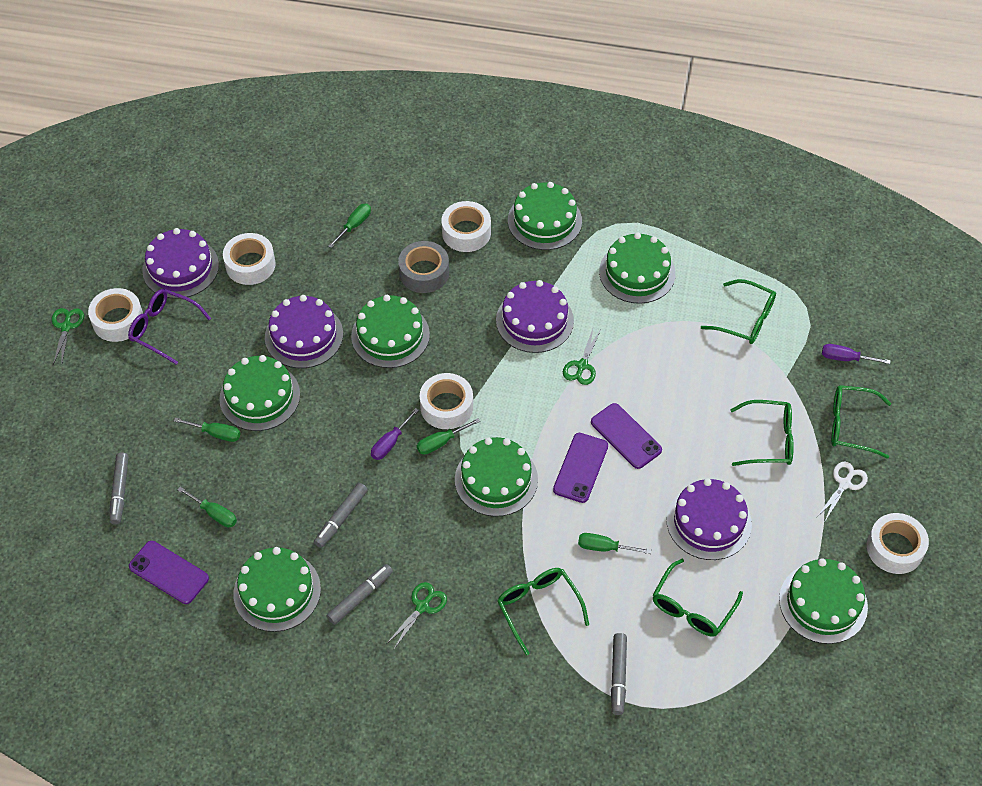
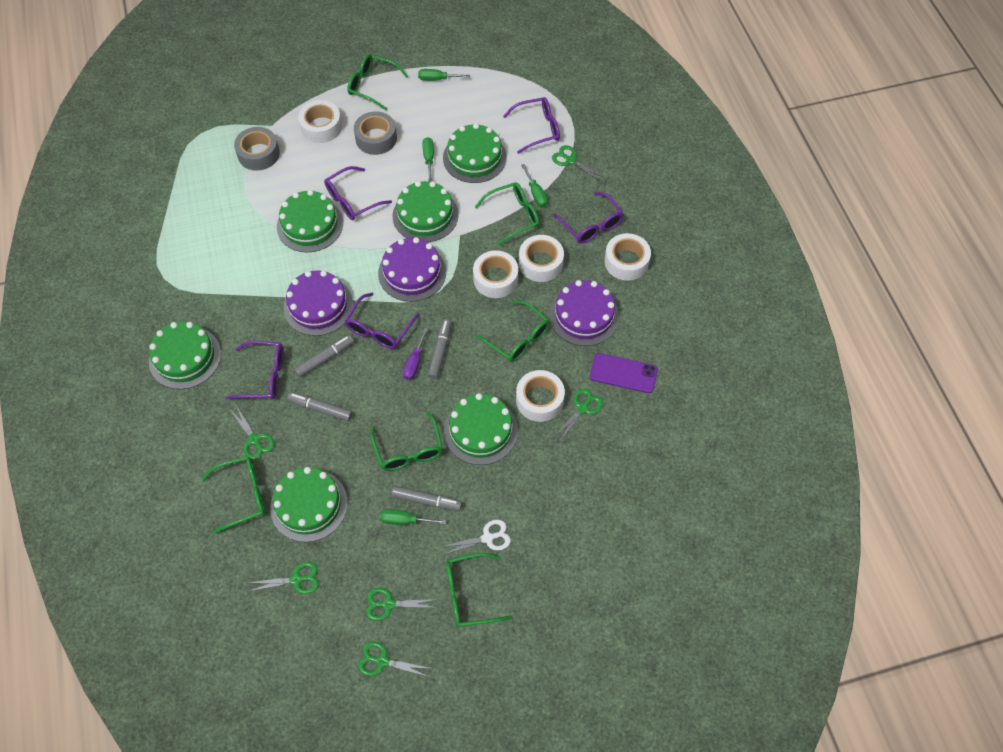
green cake: [219,355,300,431] [233,547,321,632] [351,295,430,368] [455,437,538,517] [508,182,582,250] [599,232,676,304] [779,558,868,644] = 7 -> [149,322,221,389] [270,467,348,542] [277,190,343,252] [393,181,458,242] [443,123,507,183] [444,393,518,465] = 6
green glasses: [497,568,589,655] [653,559,743,637] [701,279,776,344] [730,400,794,466] [831,385,891,459] = 5 -> [201,456,265,534] [347,54,409,111] [370,412,443,471] [446,553,513,627] [475,182,539,246] [475,301,550,362] = 6
green scissors: [52,308,84,365] [386,582,447,649] [563,329,601,385] = 3 -> [231,405,274,460] [249,562,319,594] [358,641,432,677] [366,588,438,621] [552,145,603,181] [554,388,603,441] = 6
green screwdriver: [174,417,241,442] [177,487,237,527] [328,204,371,248] [417,418,480,454] [578,533,651,554] = 5 -> [380,509,446,525] [418,69,470,81] [422,137,434,182] [521,164,548,207] = 4
grey tape: [398,241,449,293] = 1 -> [234,127,280,171] [354,111,397,155] = 2
purple cake: [142,228,219,299] [265,295,343,368] [496,280,574,353] [667,478,752,560] = 4 -> [283,270,353,336] [378,237,446,302] [549,280,619,346] = 3
purple glasses: [128,289,211,365] = 1 -> [225,341,284,400] [324,166,392,220] [345,293,420,349] [503,97,560,154] [553,192,624,244] = 5
purple phone: [129,541,209,604] [553,433,608,503] [591,403,662,469] = 3 -> [590,353,658,393] = 1
purple screwdriver: [371,408,419,460] [822,344,890,364] = 2 -> [403,327,429,380] = 1

